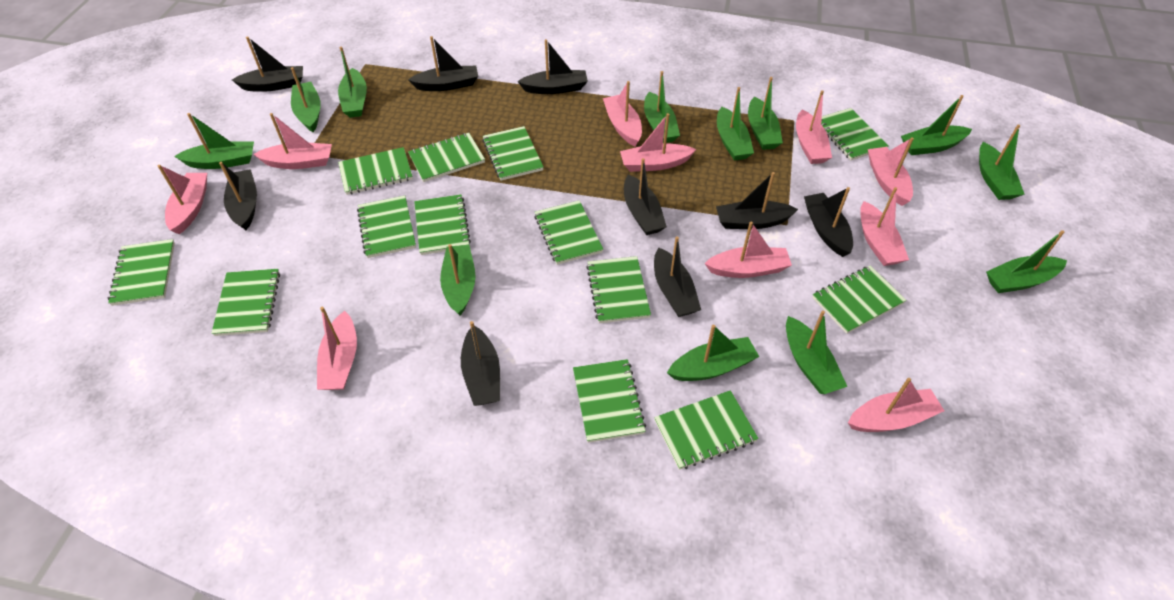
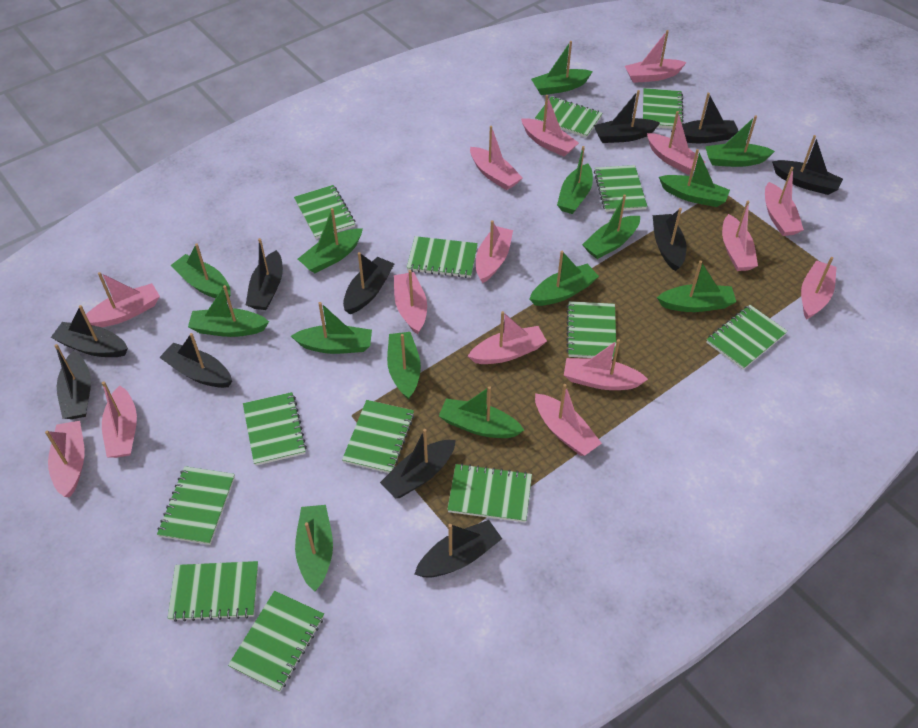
black boat: [219,162,257,230] [232,36,303,92] [408,36,478,91] [461,321,500,406] [517,39,588,94] [624,158,667,235] [654,236,701,317] [716,172,798,229] [804,187,853,257] = 9 -> [51,305,128,357] [55,344,91,419] [159,333,232,388] [246,238,283,310] [343,252,394,314] [380,429,456,498] [415,520,502,577] [594,90,660,143] [653,208,686,272] [671,93,739,143] [772,135,843,195] = 11
green boat: [174,113,254,169] [291,67,321,132] [338,46,367,118] [440,244,475,316] [644,71,680,143] [667,325,759,381] [717,87,754,161] [748,77,783,150] [786,310,847,394] [901,95,972,155] [979,124,1025,200] [986,230,1067,293] = 12 -> [170,243,231,300] [188,285,269,337] [291,302,372,354] [295,505,333,592] [298,208,363,273] [387,332,421,400] [439,386,524,438] [530,251,599,306] [531,41,593,95] [557,146,593,214] [582,195,640,259] [657,261,736,312] [659,149,730,207] [705,115,775,167] = 14
pink boat: [158,165,207,234] [253,113,332,169] [317,307,357,390] [603,81,642,146] [620,113,696,172] [704,222,792,278] [796,90,832,164] [848,378,944,432] [860,187,909,266] [868,137,914,206] = 10 -> [45,421,85,497] [86,272,160,328] [102,381,137,458] [394,270,427,334] [468,311,547,364] [470,126,523,190] [476,220,513,283] [521,95,579,157] [535,384,602,456] [564,339,648,390] [625,30,687,83] [647,111,705,175] [722,201,758,271] [765,167,804,236] [801,257,837,320] = 15

